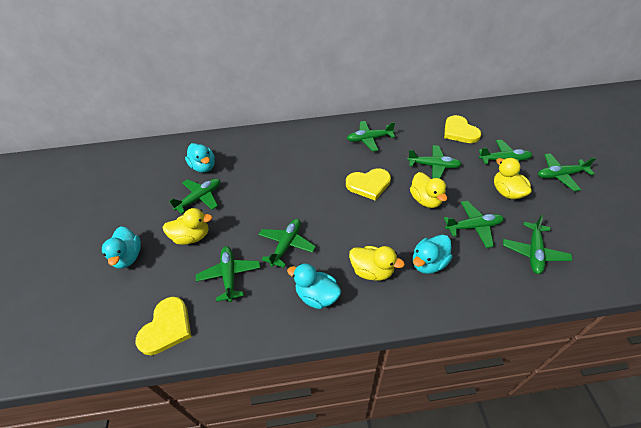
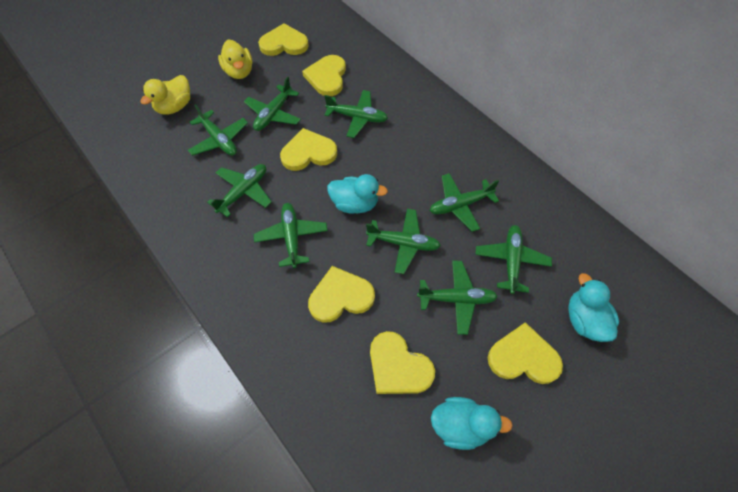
turquoise duck: [102,226,141,269] [185,143,215,173] [287,263,341,309] [413,235,453,274] = 4 -> [327,174,388,214] [431,397,513,450] [568,273,619,342] = 3
yellow duck: [163,208,213,245] [349,246,405,281] [410,172,447,208] [494,158,532,199] = 4 -> [140,75,190,115] [218,39,253,79] = 2
yellow heart: [135,297,191,355] [346,168,391,201] [444,115,481,143] = 3 -> [258,23,309,56] [280,128,337,171] [302,55,346,96] [308,266,375,323] [370,331,435,394] [487,322,563,384] = 6

